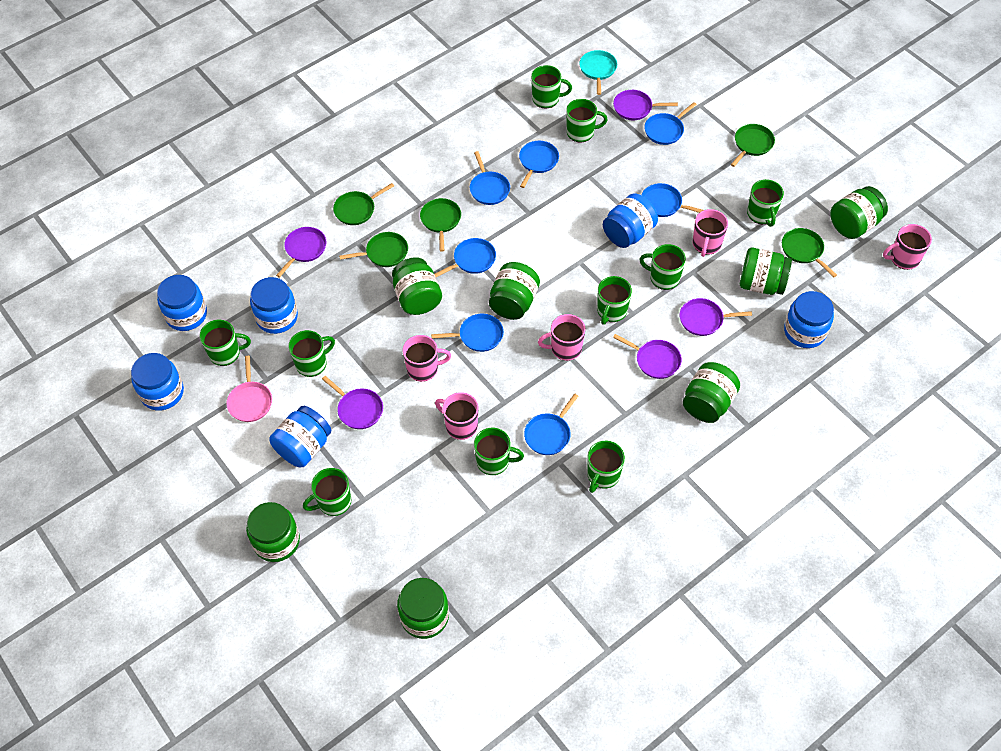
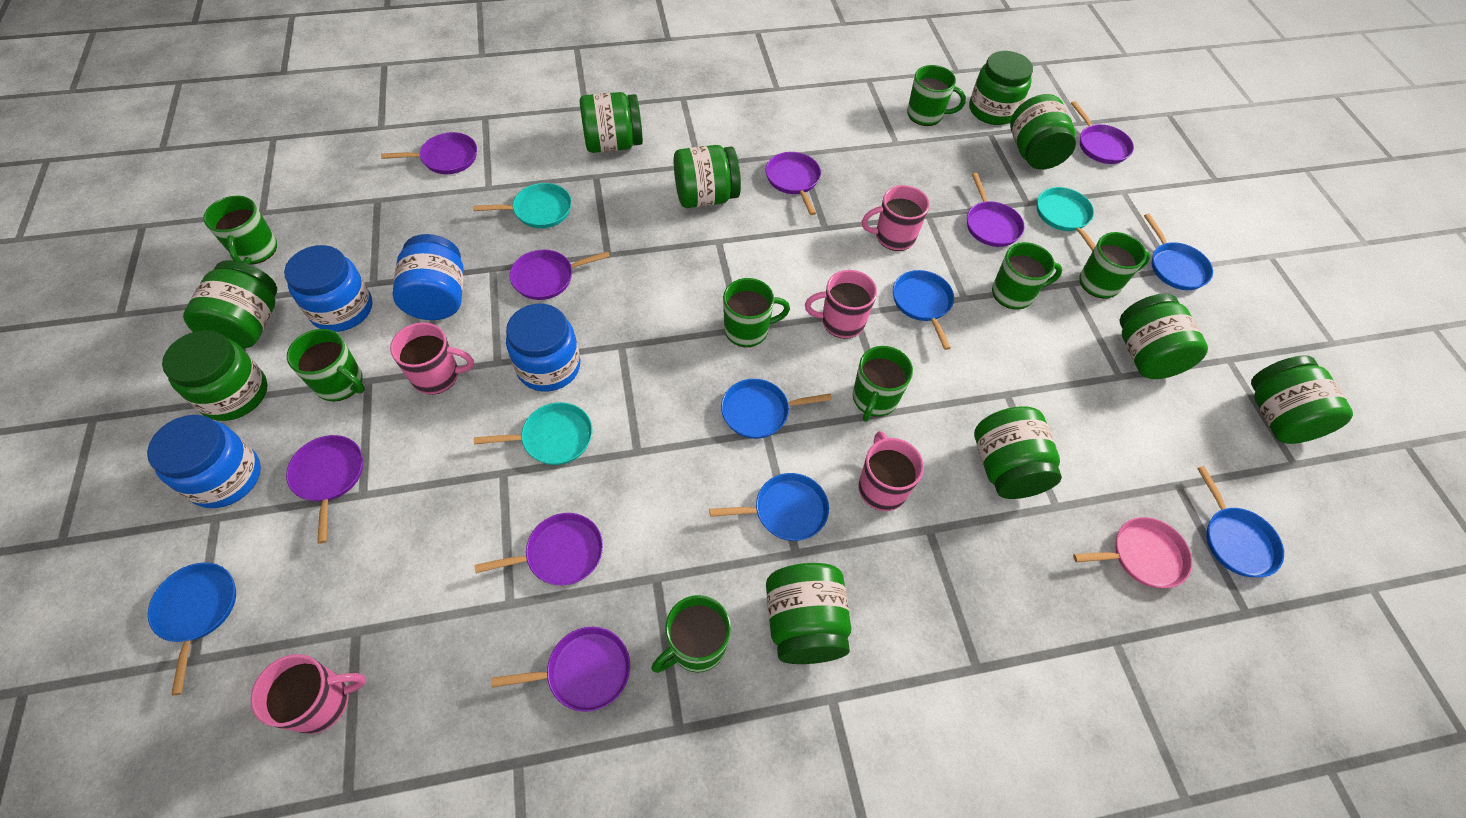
blue jar: [131,353,184,411] [157,275,207,331] [250,277,298,334] [269,406,331,467] [603,193,658,248] [784,291,834,348] = 6 -> [147,415,261,508] [284,245,372,332] [392,234,464,320] [506,304,580,392] = 4
blue pan: [431,314,504,352] [434,238,496,277] [470,151,510,205] [519,141,559,188] [524,393,578,455] [642,183,703,217] [644,102,697,145] = 7 -> [148,562,236,695] [709,473,829,541] [721,379,832,439] [893,270,954,350] [1144,213,1213,290] [1197,466,1284,577] = 6
green jar: [246,502,300,562] [392,257,442,315] [397,578,449,639] [489,262,540,320] [683,362,740,423] [740,248,792,295] [830,186,888,239] = 7 -> [162,330,268,421] [183,260,277,349] [580,92,643,153] [674,145,741,208] [766,563,851,664] [969,51,1033,125] [974,406,1062,499] [1010,94,1076,169] [1120,294,1208,379] [1251,355,1353,444] = 10
green mug: [199,320,251,366] [288,330,335,377] [303,468,351,516] [474,428,524,475] [531,65,572,109] [566,99,608,142] [587,441,625,493] [597,276,632,325] [640,244,686,290] [747,179,784,227] = 10 -> [203,196,277,265] [287,329,365,401] [652,595,731,673] [723,278,790,347] [853,346,913,422] [907,65,966,126] [992,242,1063,310] [1079,232,1150,299] = 8
green pan: [333,183,394,225] [339,232,408,267] [420,198,461,252] [731,124,775,167] [782,228,837,277] = 5 -> none = 0
purple pan: [276,227,326,277] [322,376,383,429] [613,90,678,120] [613,334,682,379] [680,298,752,336] = 5 -> [286,435,363,544] [381,132,477,174] [475,513,603,585] [491,627,630,712] [510,250,610,300] [766,152,821,215] [967,173,1025,247] [1071,101,1134,164] = 8
turquoise pan: [579,50,617,95] = 1 -> [473,183,572,228] [474,402,592,465] [1037,187,1096,251] = 3

